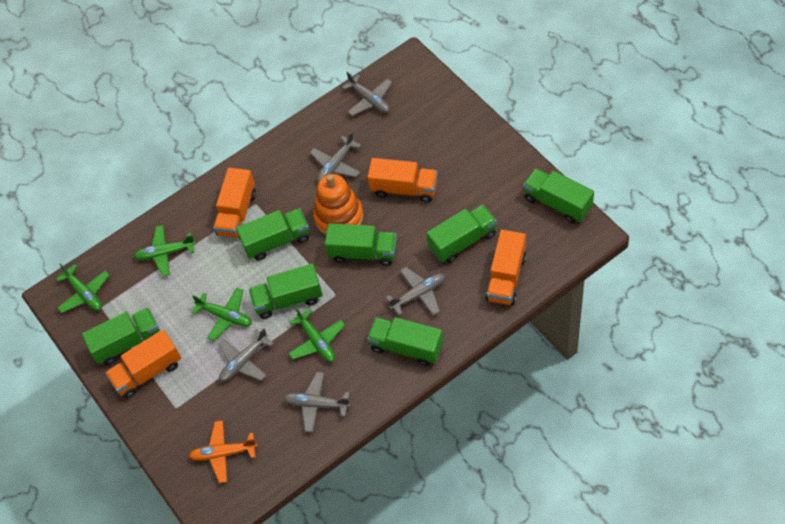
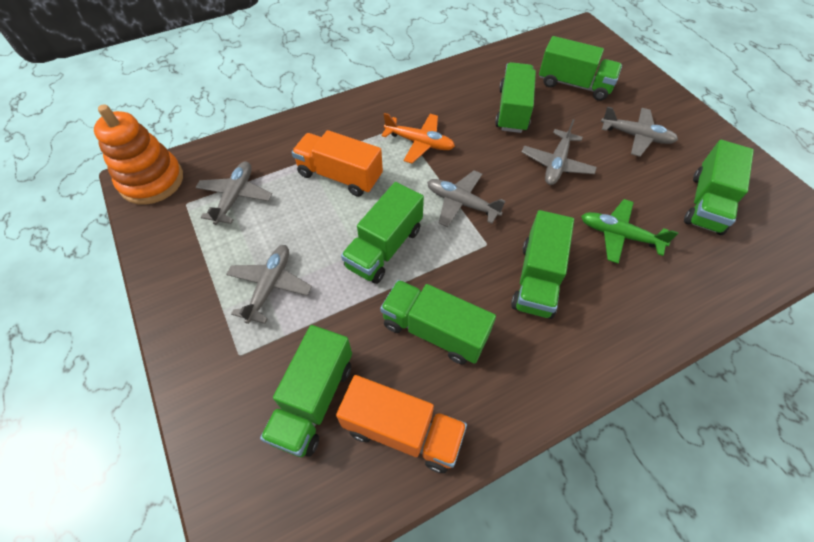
green plane: [56,263,110,313] [134,225,196,276] [191,287,252,341] [288,307,345,362] = 4 -> [581,199,678,263] = 1
orange truck: [105,330,181,399] [213,168,256,238] [367,158,438,203] [485,230,526,305] = 4 -> [292,130,383,197] [336,375,467,473] = 2

